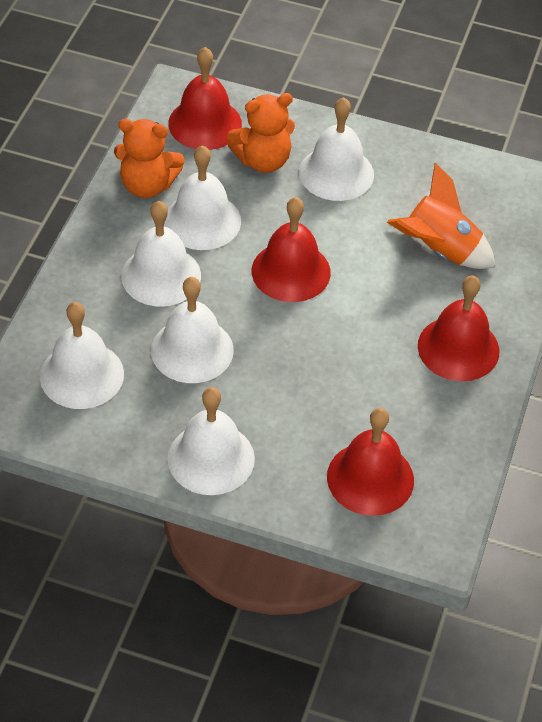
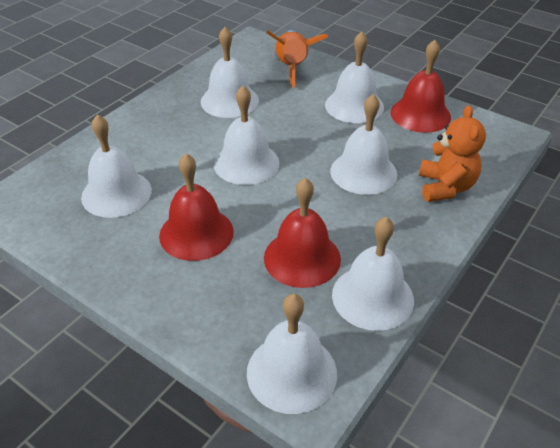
orange teddy bear: [114,119,185,198] [227,93,295,173] = 2 -> [419,105,486,202] = 1
red bell: [168,47,242,150] [252,197,331,302] [327,408,414,516] [418,275,499,381] = 4 -> [159,154,234,261] [264,178,341,288] [391,40,451,133] = 3
white bell: [40,302,124,409] [121,201,201,306] [151,277,234,383] [164,145,241,250] [168,387,255,495] [299,97,374,201] = 6 -> [81,115,152,218] [201,27,259,118] [214,86,279,185] [247,294,337,414] [325,31,384,123] [330,94,397,195] [332,217,414,331] = 7

